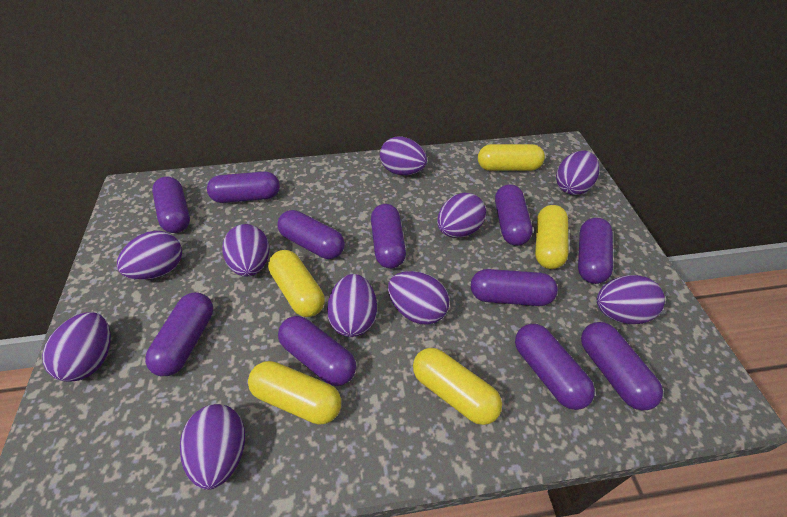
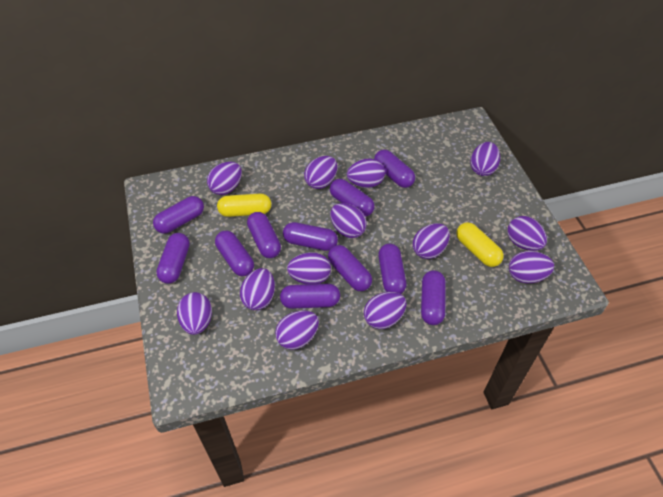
purple egg: [42,312,111,382] [117,231,182,280] [180,404,245,490] [222,224,269,277] [327,274,377,337] [380,137,427,175] [388,271,449,325] [437,193,486,238] [556,151,599,195] [597,275,665,324] = 10 -> [177,292,212,335] [207,162,242,195] [240,268,275,310] [275,310,319,350] [287,252,331,284] [304,156,337,189] [330,203,367,238] [347,159,385,188] [364,292,406,329] [413,223,450,259] [470,142,500,176] [507,216,547,251] [509,251,554,283] = 13
yellow capsule: [248,361,341,425] [268,250,325,317] [413,348,502,425] [478,144,545,171] [535,205,568,269] = 5 -> [217,194,271,217] [456,222,504,267] = 2

